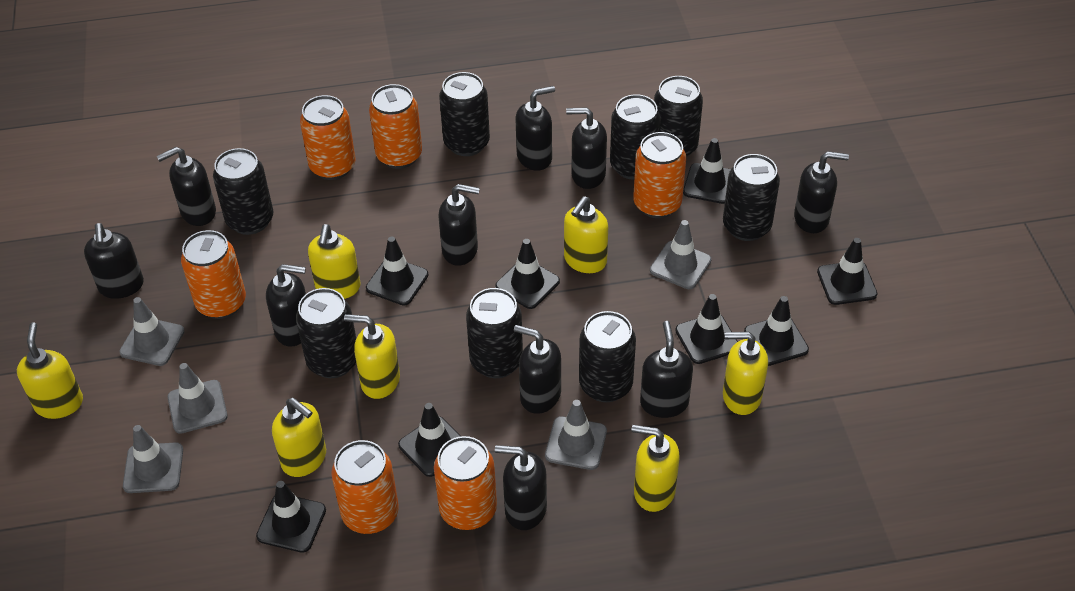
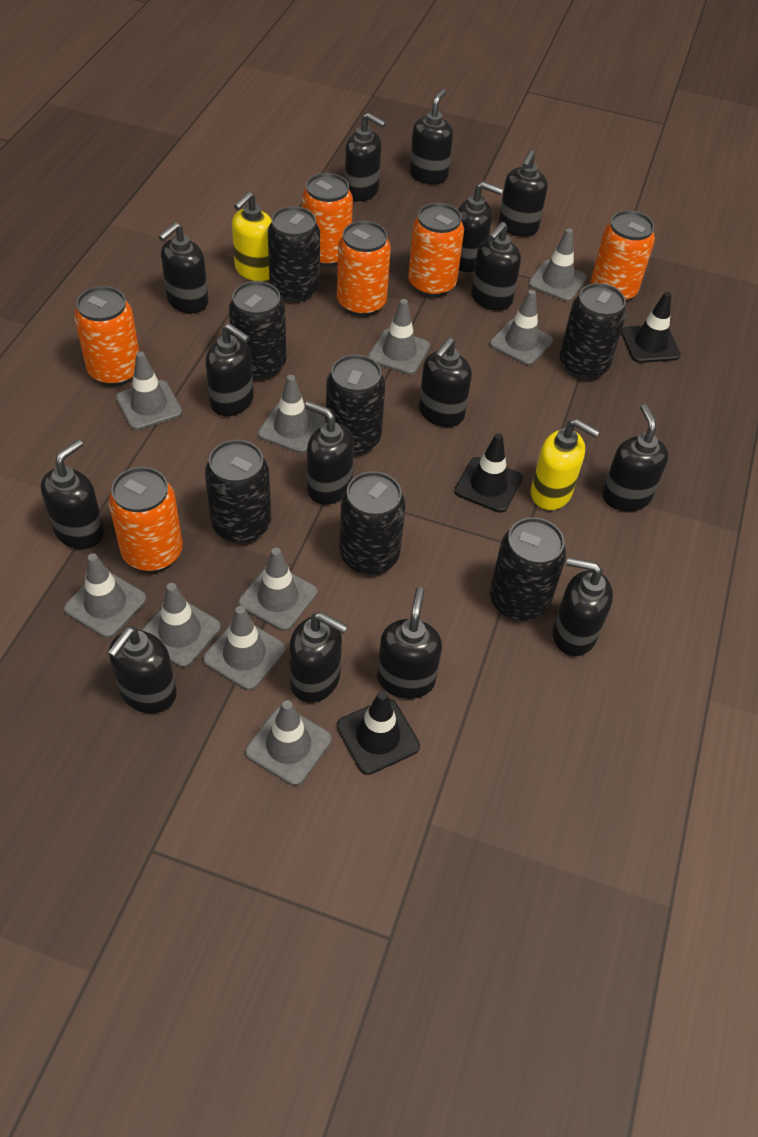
black can: [213,148,273,235] [296,288,356,378] [439,72,490,156] [466,288,523,378] [579,311,636,402] [610,94,661,180] [654,76,703,158] [723,154,780,241] = 8 -> [205,440,271,544] [229,281,286,380] [268,206,320,302] [326,355,385,455] [339,471,406,575] [490,517,566,621] [560,283,627,380] = 7
black soap dispenser: [84,223,144,299] [157,147,216,226] [266,264,306,347] [438,184,480,266] [495,445,547,530] [514,325,561,414] [516,86,555,171] [566,107,607,189] [640,321,693,418] [794,151,849,233] = 10 -> [41,439,104,549] [108,626,177,713] [158,222,208,313] [206,323,254,416] [289,612,348,703] [305,401,354,505] [345,113,386,201] [377,587,442,699] [409,89,453,184] [419,337,472,427] [458,181,503,272] [471,222,521,311] [499,150,548,237] [553,557,613,656] [602,404,669,511] = 15
black traffic cone: [256,481,326,553] [366,236,429,306] [398,403,461,477] [495,239,560,309] [675,294,738,364] [683,138,731,204] [744,296,809,366] [817,238,877,305] = 8 -> [337,691,420,775] [454,433,523,513] [621,292,681,363] = 3
grey traffic cone: [119,297,185,366] [123,425,183,493] [167,363,228,434] [545,400,607,470] [650,220,711,289] = 5 -> [64,553,146,638] [116,351,182,430] [141,583,221,667] [203,606,285,690] [239,548,317,631] [245,700,332,786] [258,375,326,453] [368,299,430,375] [490,290,553,365] [528,228,587,301] = 10
yellow soap dispenser: [17,322,83,419] [272,398,326,477] [308,224,360,299] [344,314,400,399] [564,196,608,273] [631,425,680,512] [723,332,768,415] = 7 -> [232,191,272,281] [531,419,600,510] = 2

